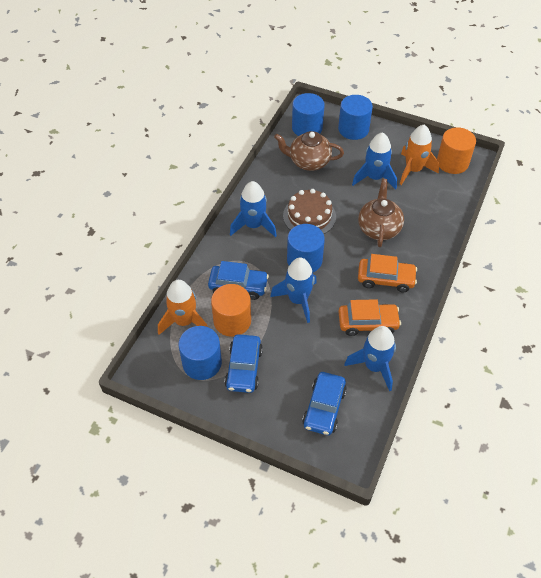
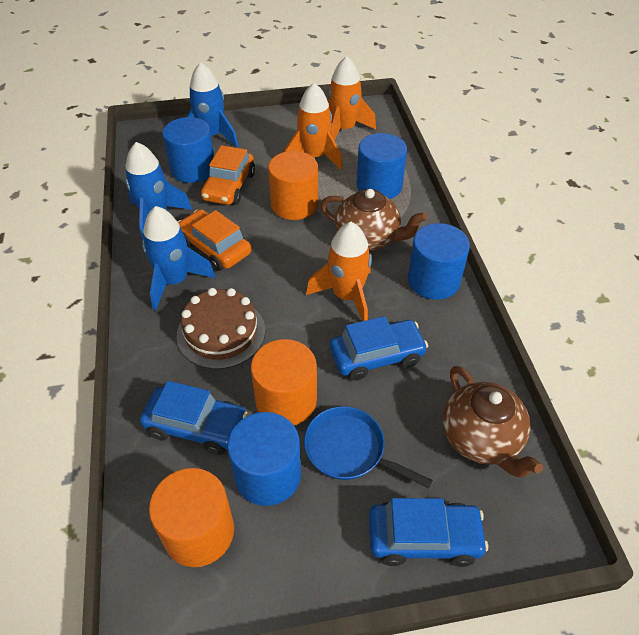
blue pan: none = 0 -> [304,406,433,489] = 1
blue rocket: [230,181,277,237] [270,257,317,323] [344,326,396,391] [352,132,397,190] = 4 -> [125,142,192,241] [142,206,216,311] [187,62,238,148] = 3
orange cylinder: [211,284,251,337] [437,127,476,174] = 2 -> [149,468,234,567] [251,339,317,425] [268,151,318,220] = 3
orange rocket: [158,280,208,335] [400,125,439,185] = 2 -> [284,83,343,170] [306,222,372,321] [328,56,376,141] = 3

